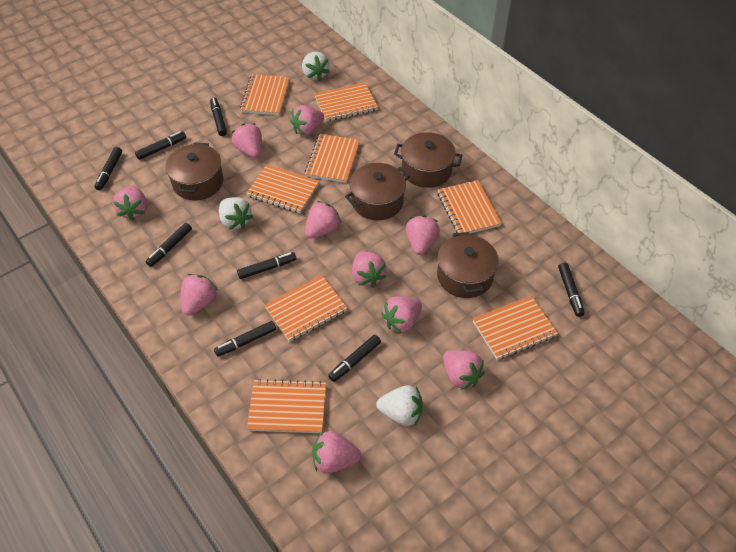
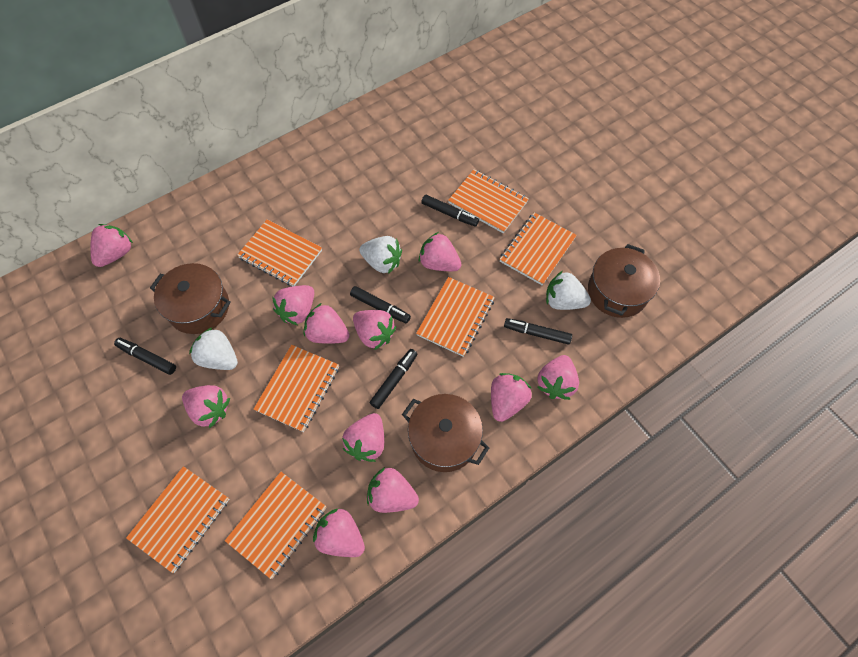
black marker: [95,147,122,190] [135,131,186,160] [145,223,192,267] [210,98,227,136] [214,321,276,357] [237,252,296,279] [328,335,381,382] [558,262,584,317] = 8 -> [114,338,176,375] [350,286,411,323] [370,349,417,409] [421,195,479,227] [504,318,572,345] = 5
brown pot: [165,142,223,200] [345,163,410,220] [394,132,462,188] [437,232,499,298] = 4 -> [150,263,231,334] [402,394,489,472] [588,244,660,318] = 3
orange notebook: [240,74,290,115] [246,165,320,214] [247,379,326,433] [264,275,348,342] [305,134,360,183] [314,83,378,122] [437,180,502,233] [473,296,558,360] = 8 -> [126,466,229,573] [225,472,326,579] [237,220,322,286] [254,345,339,432] [416,277,495,357] [448,169,529,233] [500,212,577,285] = 7
pink strawberry: [113,186,147,221] [181,274,218,315] [232,124,262,158] [290,105,324,136] [305,201,341,238] [312,431,361,474] [352,251,386,287] [381,296,422,333] [406,215,440,255] [443,350,485,390] = 10 -> [90,224,133,267] [182,385,230,429] [272,285,314,325] [304,303,350,344] [313,508,365,557] [342,413,384,462] [353,310,396,350] [367,467,419,513] [419,232,462,271] [491,373,532,422] [537,355,579,400] = 11

